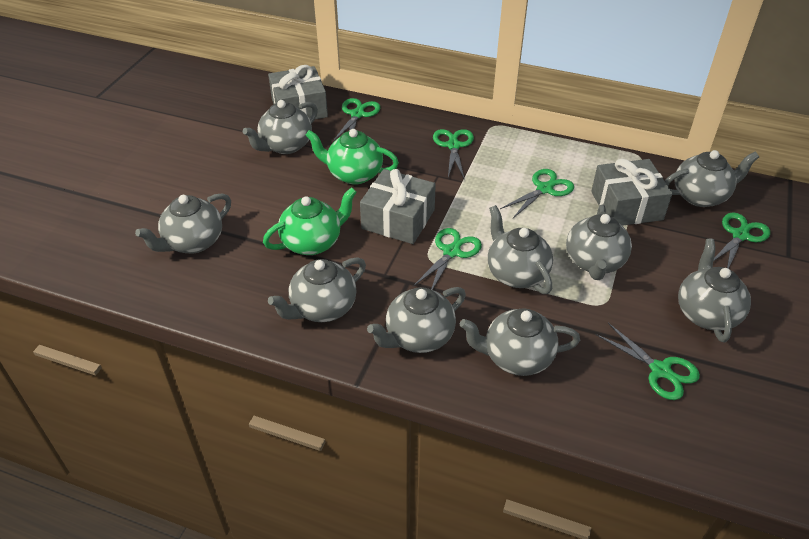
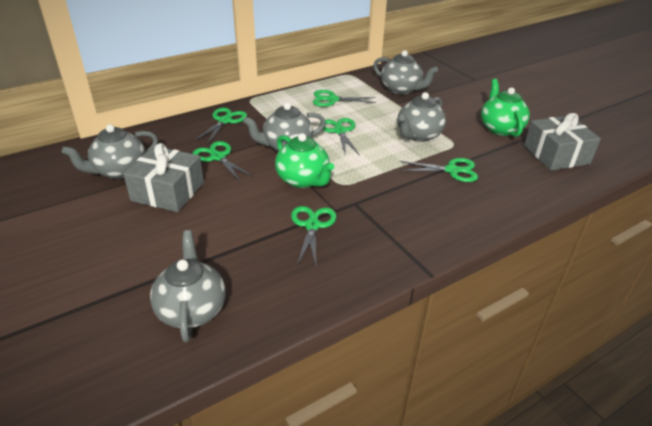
grey gift: [268,65,328,119] [360,169,436,244] [591,159,673,226] = 3 -> [123,143,204,212] [524,113,601,170] = 2
grey teapot: [135,193,231,253] [243,100,318,154] [268,257,366,322] [367,287,466,353] [460,308,580,376] [488,205,553,294] [566,204,632,280] [665,150,759,207] [678,239,751,342] = 9 -> [62,124,158,179] [150,230,226,342] [243,102,326,152] [373,50,438,95] [398,92,446,142] = 5

